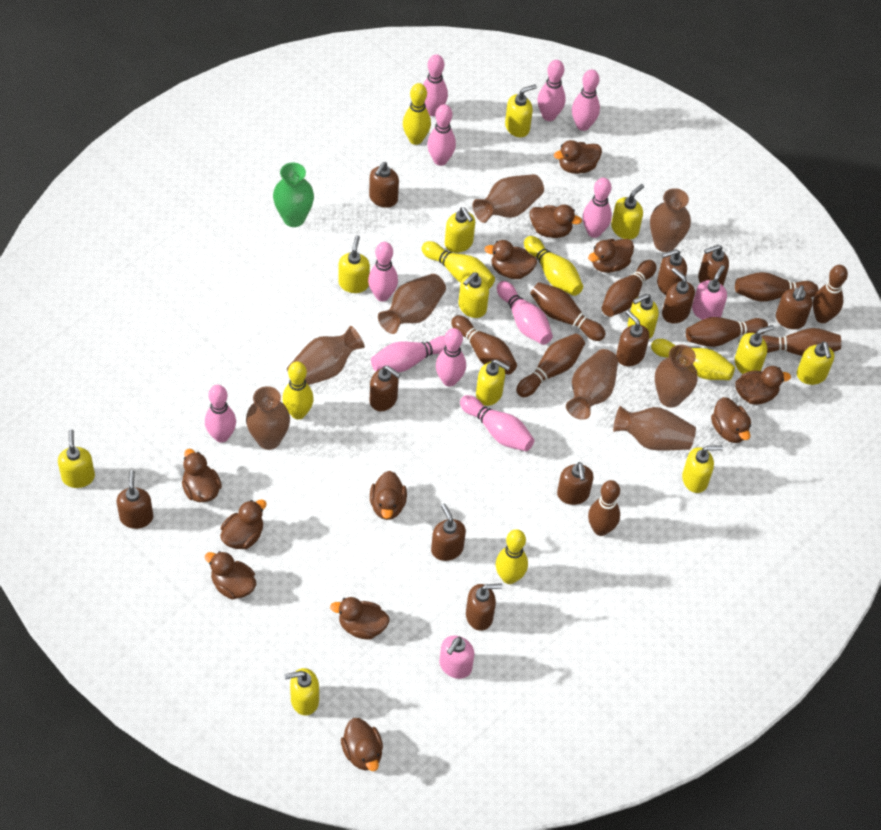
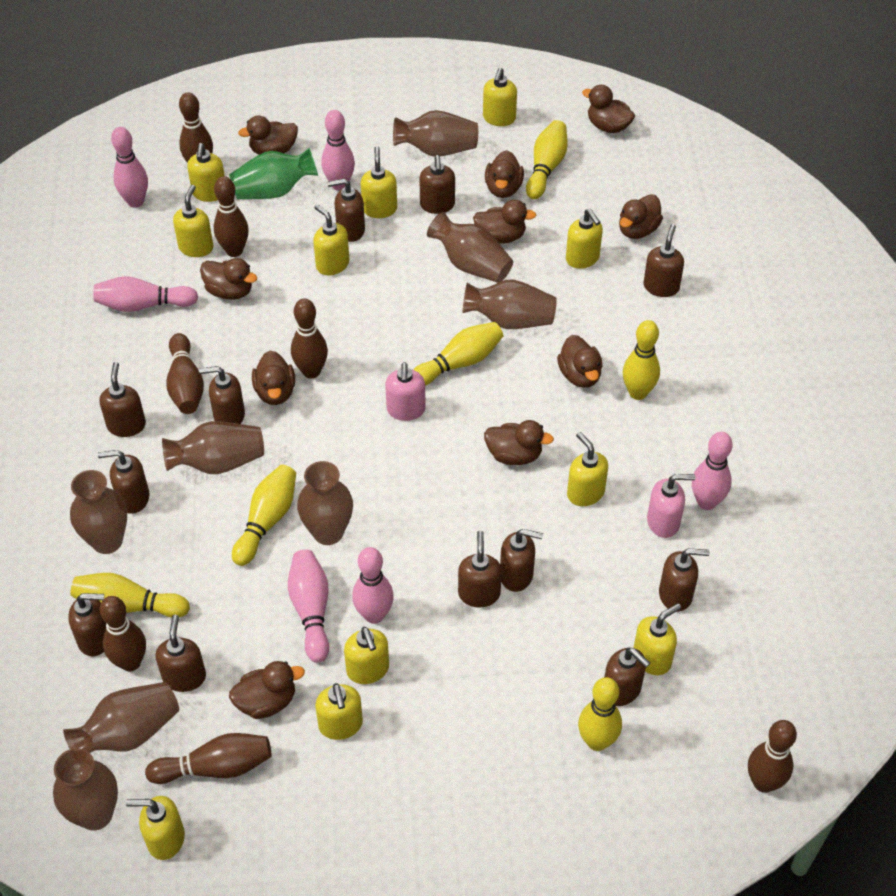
brown bowling pin: [451,315,517,375] [516,333,585,397] [530,282,605,341] [588,480,620,536] [602,260,656,317] [686,317,768,347] [735,272,818,302] [761,328,841,356] [813,265,848,323] = 9 -> [100,596,146,671] [145,733,272,784] [166,333,204,414] [179,92,213,163] [214,176,249,257] [291,298,328,379] [748,720,797,793] = 7
brown duck: [182,449,222,502] [205,551,256,600] [220,499,267,549] [330,597,390,639] [341,718,383,771] [370,471,407,520] [484,240,537,279] [530,204,582,238] [554,140,602,174] [588,239,634,273] [711,397,751,443] [735,366,791,405] = 12 -> [200,258,257,300] [229,661,305,719] [238,115,298,155] [252,351,295,405] [473,200,536,244] [484,420,554,465] [485,150,524,198] [557,335,603,388] [582,85,635,133] [619,194,663,239] = 10
brown soap dispenser: [117,470,153,529] [369,162,399,208] [370,366,401,411] [431,504,466,561] [466,583,503,631] [557,462,593,505] [616,310,649,366] [657,249,687,295] [662,268,695,323] [698,245,729,286] [776,285,812,329] = 11 -> [69,593,106,656] [98,450,149,514] [100,362,146,437] [156,615,206,692] [199,366,245,424] [327,178,365,242] [419,155,455,214] [458,531,502,608] [500,529,543,592] [604,647,650,706] [643,224,684,297] [659,548,709,612] = 12
pink bowling pin: [205,385,236,443] [368,242,398,301] [371,336,446,372] [423,54,448,116] [427,104,456,166] [436,328,466,386] [460,395,534,451] [497,281,553,345] [537,60,566,121] [572,69,600,131] [583,178,612,238] = 11 -> [93,276,198,312] [111,127,148,208] [288,550,329,663] [321,110,355,191] [352,547,394,624] [692,432,733,510] = 6
yellow soap dispenser: [58,430,95,488] [285,668,319,715] [338,235,370,293] [445,207,475,253] [458,272,489,318] [476,359,510,406] [505,84,537,137] [611,184,644,239] [628,294,659,339] [682,445,723,493] [735,325,774,374] [797,341,834,385] = 12 -> [126,796,185,860] [173,185,213,257] [187,143,225,202] [313,204,349,275] [315,683,363,740] [344,627,389,684] [361,146,397,218] [483,68,517,126] [566,209,603,269] [567,432,608,506] [633,603,681,675] = 11

